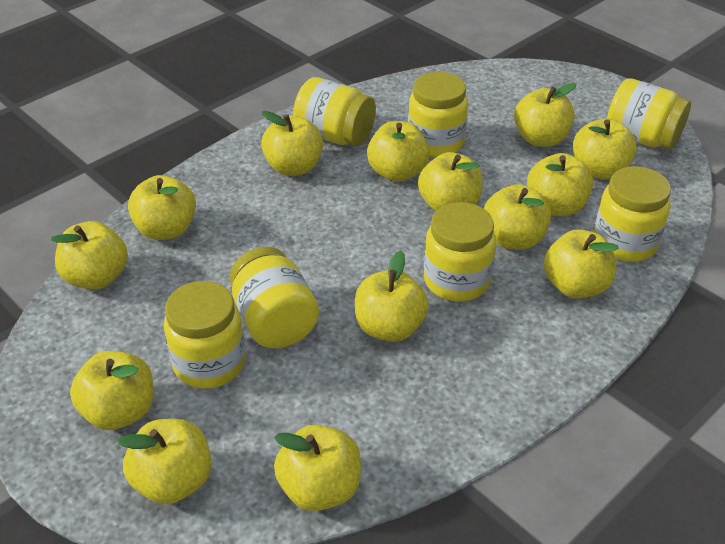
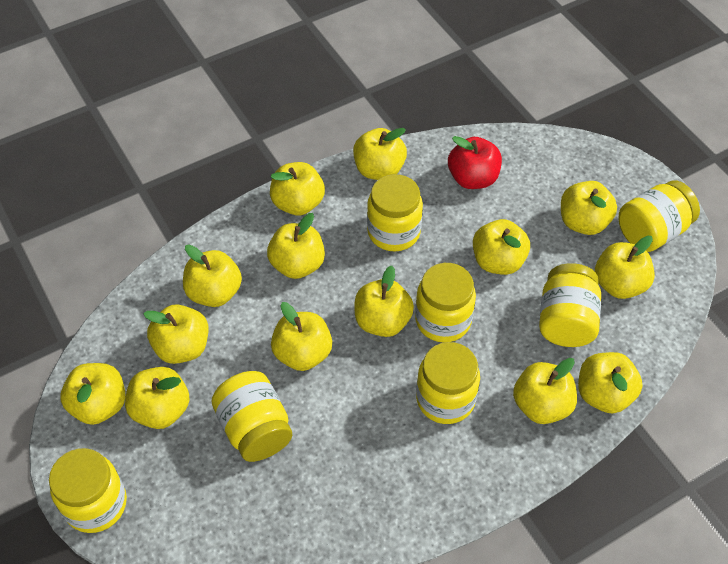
red apple: none = 0 -> [448,136,502,189] = 1

